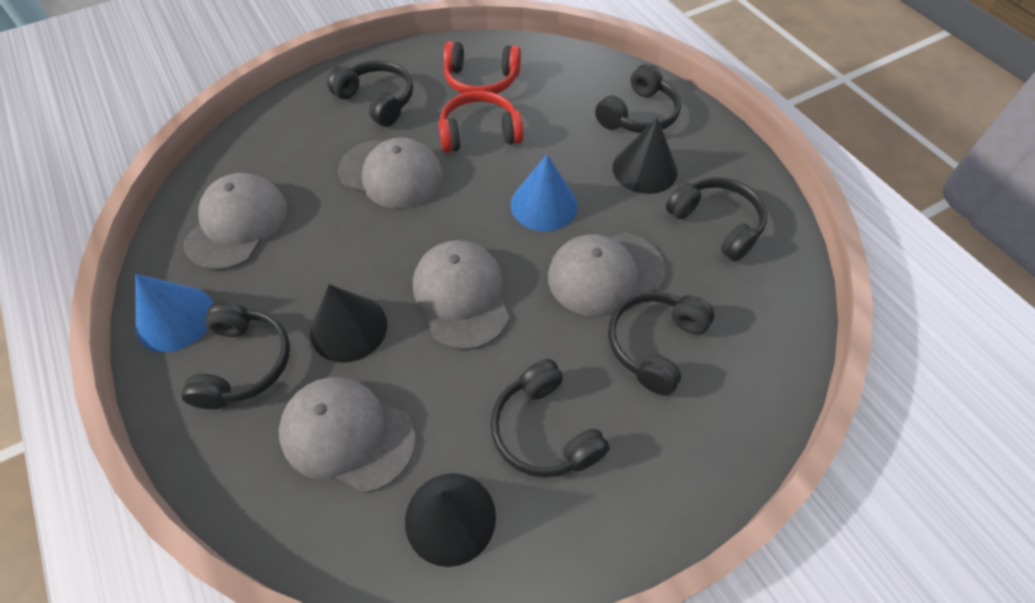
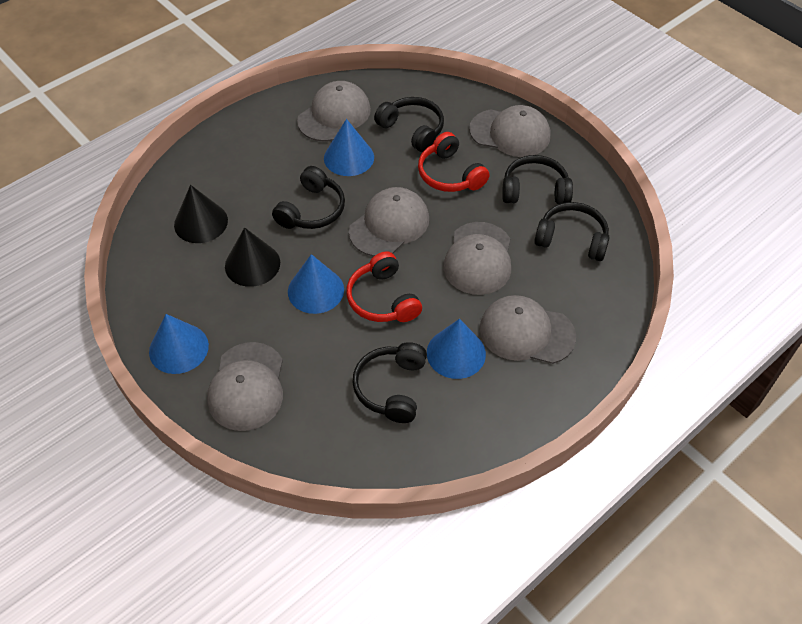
black cone: [310,284,387,363] [405,473,496,567] [613,117,678,194] = 3 -> [174,185,228,243] [225,227,280,287] = 2
black headphones: [181,301,290,409] [327,60,413,127] [491,359,610,478] [595,64,681,133] [608,291,714,396] [666,177,767,262] = 6 -> [272,166,345,229] [352,342,427,423] [374,97,444,152] [502,155,573,204] [534,202,609,261] = 5
blue cone: [135,274,213,352] [511,154,578,231] = 2 -> [149,314,209,374] [288,254,344,314] [324,119,374,176] [427,319,486,379] = 4
grey cap: [183,173,287,270] [279,377,416,493] [338,138,443,208] [413,240,509,350] [548,233,665,316] = 5 -> [207,342,283,431] [297,81,371,141] [349,187,429,257] [443,222,511,295] [469,105,550,157] [480,295,576,364] = 6

